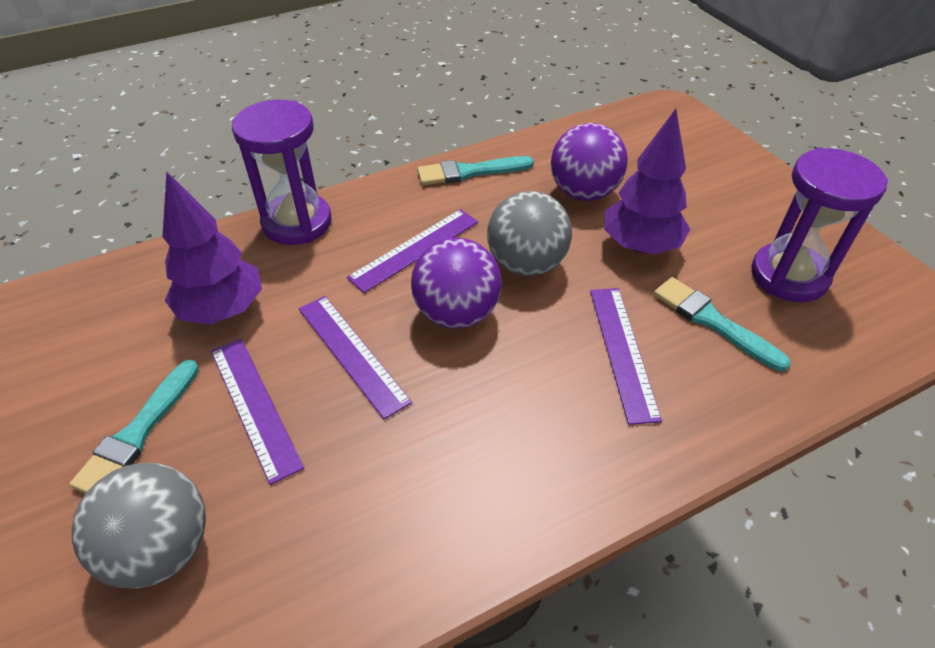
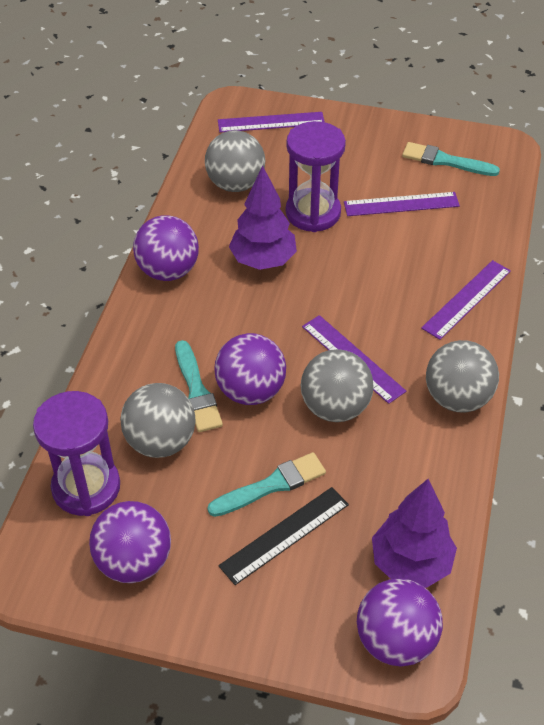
black ruler: none = 0 -> [218,487,349,585] = 1
grey ball: [72,463,206,589] [487,191,572,276] = 2 -> [120,383,196,458] [205,130,265,192] [301,349,374,422] [426,340,499,413] = 4
purple ball: [411,238,502,329] [551,123,628,201] = 2 -> [89,501,171,583] [133,216,199,281] [214,333,286,405] [357,578,443,666] = 4

